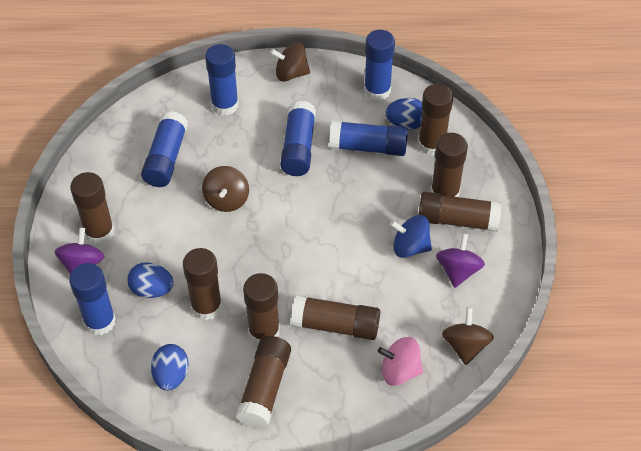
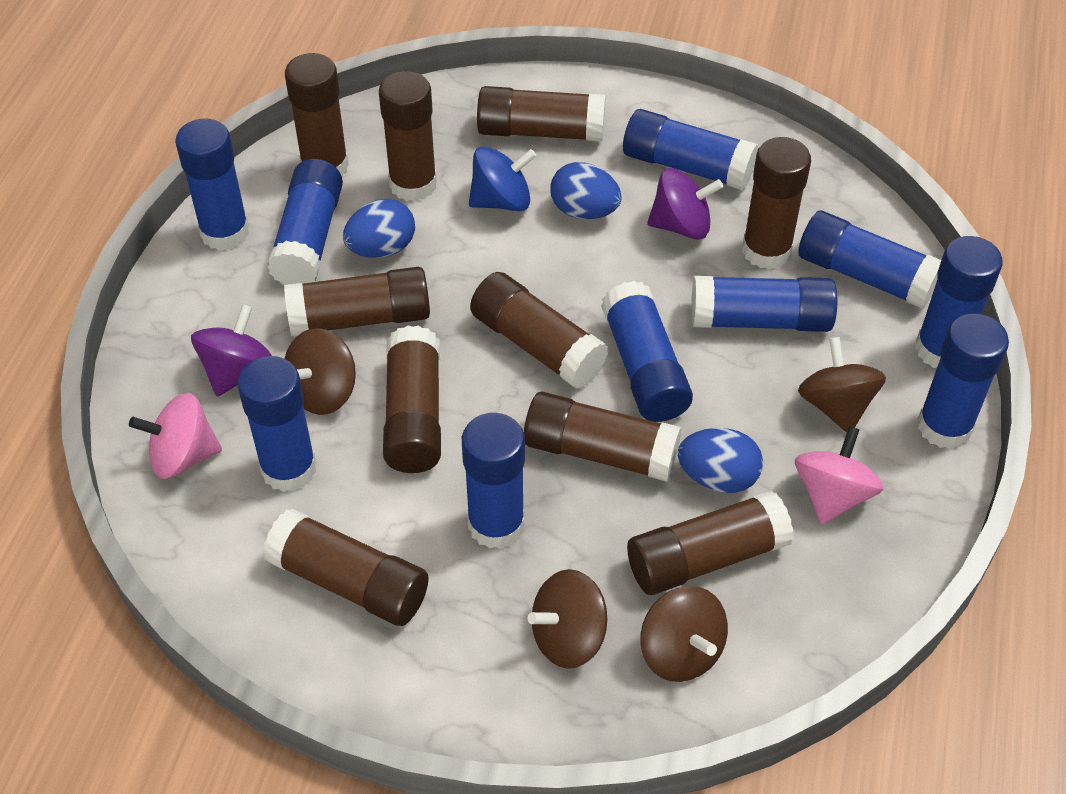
blue glue stick: [69,263,116,335] [141,111,188,187] [205,44,239,115] [280,100,316,176] [329,121,408,156] [364,30,395,101] = 6 -> [175,119,249,250] [238,356,316,492] [267,159,343,285] [462,413,525,549] [601,281,693,422] [623,109,758,190] [691,276,837,332] [798,211,941,309] [915,236,1003,368] [918,314,1009,449] = 10
brown glue stick: [70,172,114,244] [183,248,222,321] [236,336,291,429] [243,273,280,344] [291,295,380,340] [418,84,453,156] [419,192,502,232] [430,133,468,197] = 8 -> [263,508,429,626] [284,267,430,336] [285,53,349,176] [379,71,437,201] [383,326,441,473] [470,272,608,389] [477,86,606,142] [524,392,681,482] [627,490,794,595] [742,137,811,269] = 10
brown spinning top: [202,166,249,212] [270,42,310,82] [442,307,494,365] = 3 -> [284,328,356,415] [528,569,608,669] [640,586,728,682] [798,337,886,433] = 4
pink spinning top: [378,337,423,386] = 1 -> [129,393,222,479] [795,426,883,524] = 2

